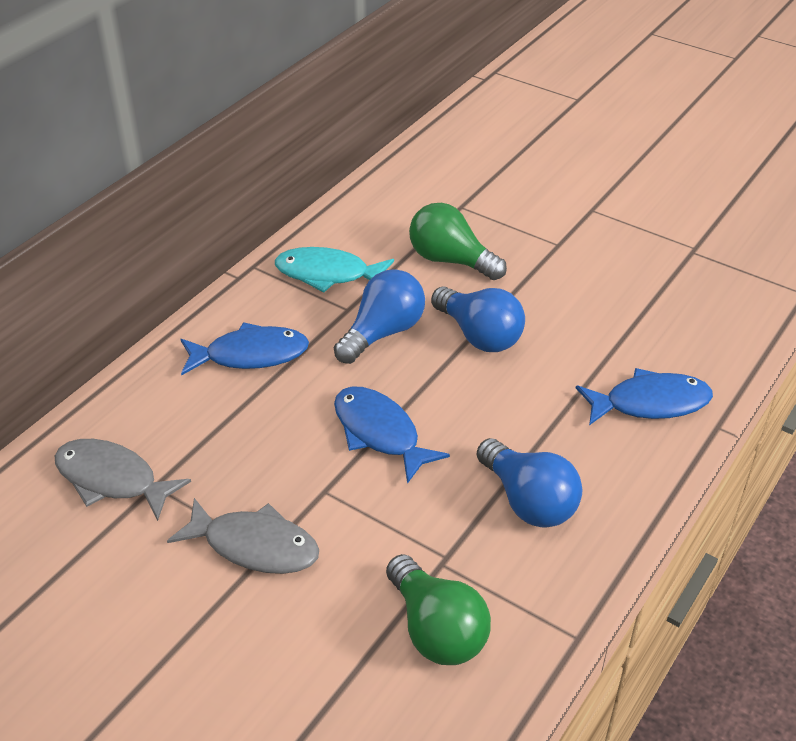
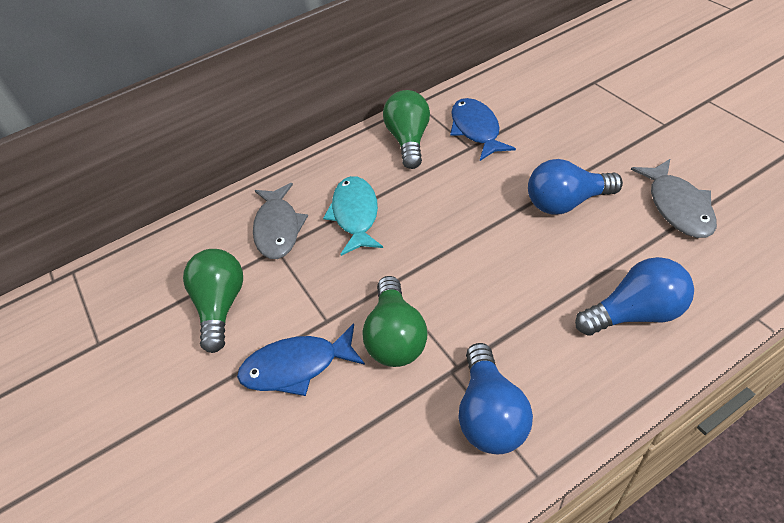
blue fish: [181,322,309,375] [334,386,450,484] [576,368,713,425] = 3 -> [237,323,365,396] [450,98,516,161] = 2
green light bulb: [386,554,491,665] [409,203,507,280] = 2 -> [183,249,243,353] [362,276,427,367] [383,90,430,169] = 3

